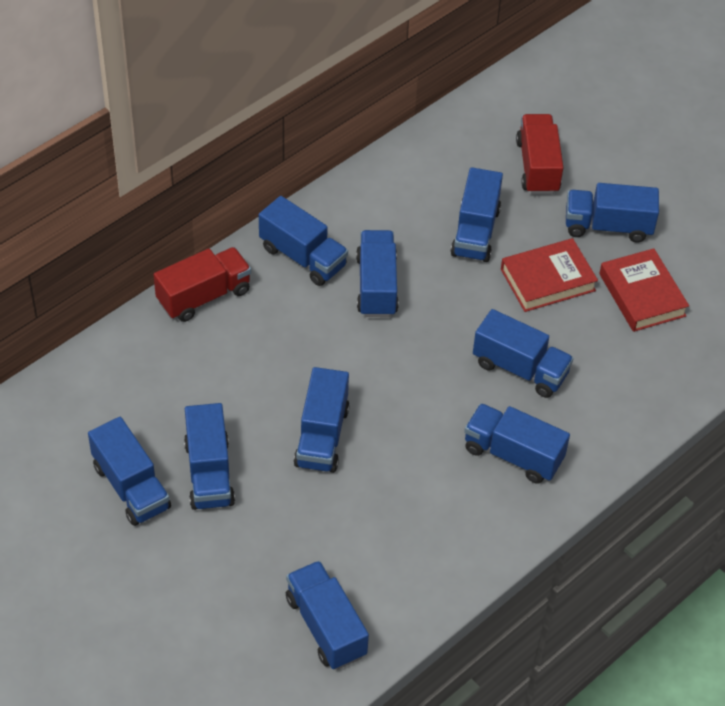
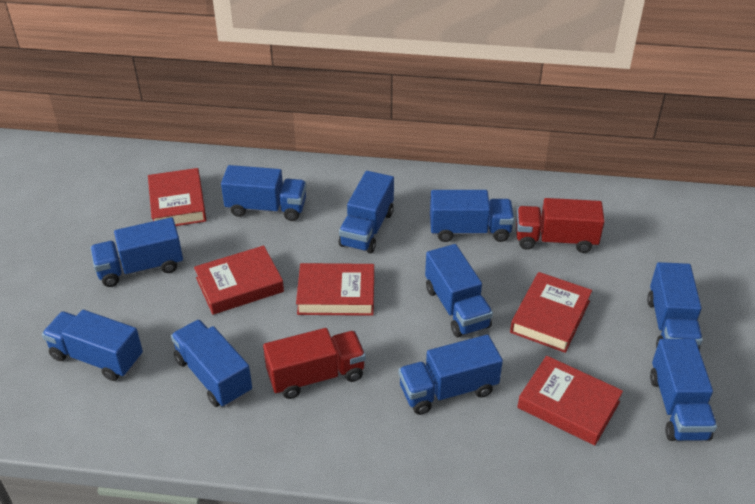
red book: [501,238,598,312] [599,248,689,332] = 2 -> [148,168,206,226] [194,245,284,315] [296,263,374,316] [510,272,592,353] [517,356,623,445] = 5

